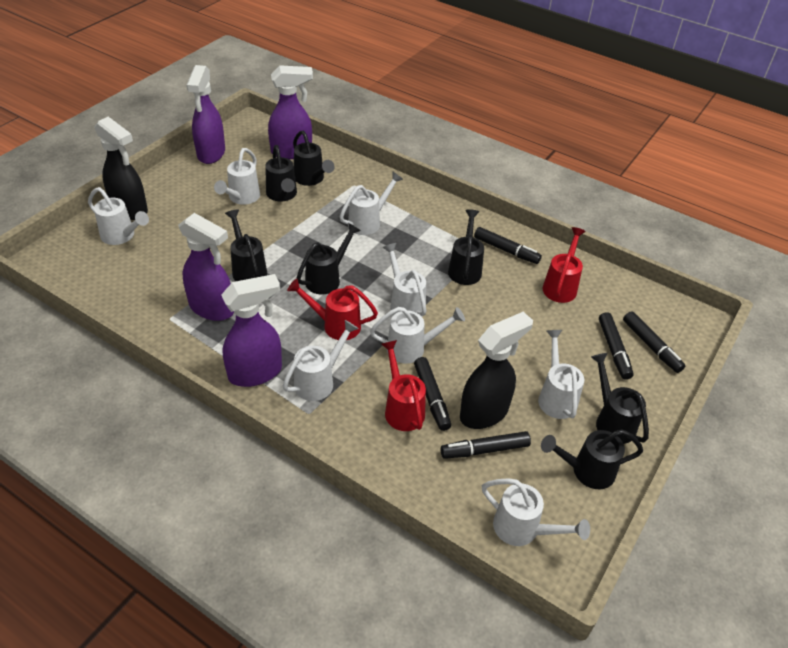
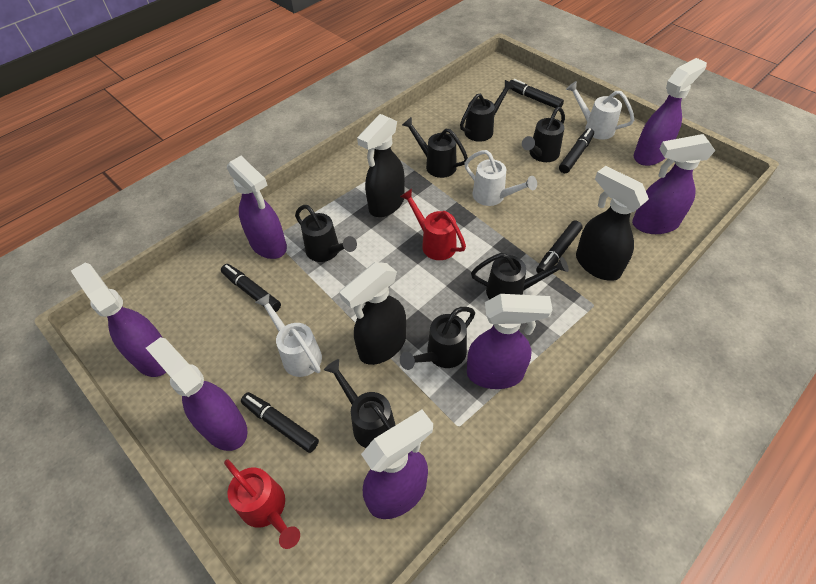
black spray bottle: [95,117,148,220] [460,312,533,429] = 2 -> [339,262,406,365] [357,114,405,217] [576,166,649,281] = 3
purple spray bottle: [178,213,234,321] [186,65,225,164] [221,274,282,387] [268,65,313,159] = 4 -> [71,263,166,377] [146,337,248,451] [227,156,287,259] [361,410,433,519] [467,294,553,389] [632,134,715,234] [634,58,707,166] = 7
red watering can: [287,279,378,340] [381,340,426,431] [543,227,586,303] = 3 -> [224,459,300,549] [400,189,466,260] = 2
white watering can: [88,187,149,245] [214,148,260,205] [283,320,359,401] [340,171,403,235] [370,307,465,364] [383,243,426,317] [482,478,590,546] [538,330,584,419] = 8 -> [255,293,322,377] [464,150,537,206] [566,81,634,140] = 3

